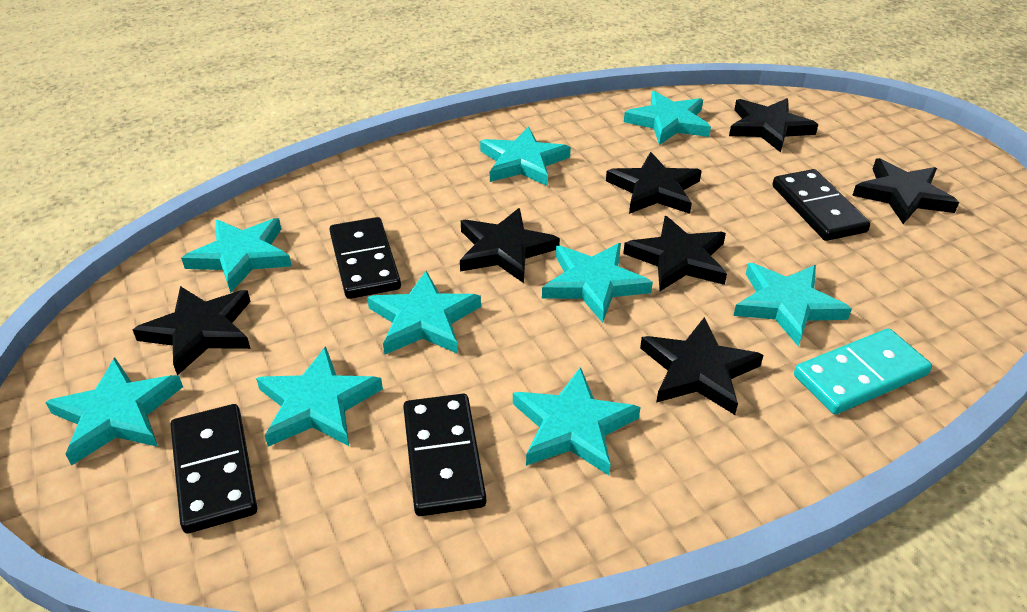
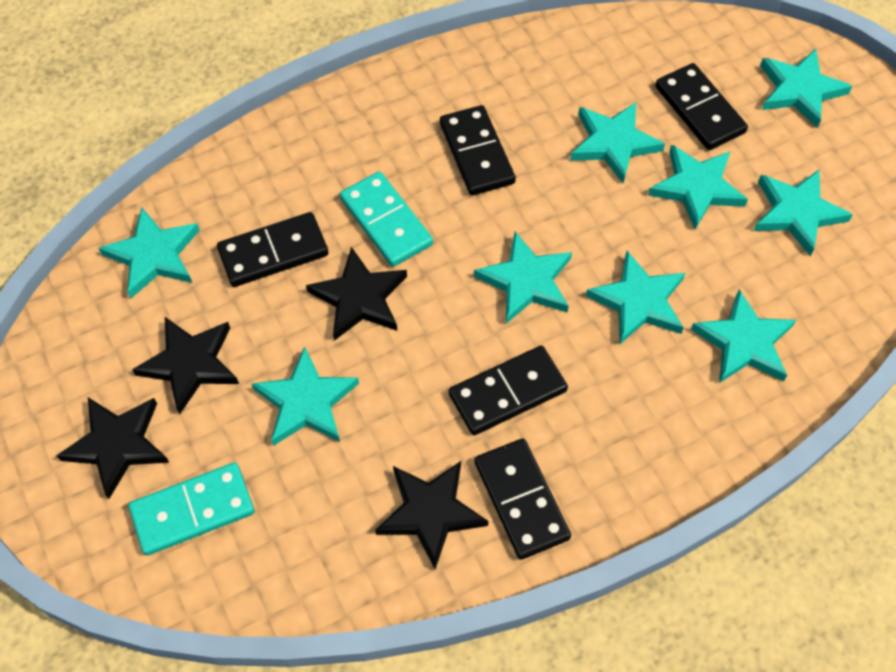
black domino: [171,404,257,534] [329,217,401,299] [403,394,486,516] [772,169,870,241] = 4 -> [217,212,328,287] [440,105,516,195] [449,346,568,435] [475,439,571,560] [655,63,748,150] = 5
black star: [133,286,251,376] [460,208,560,283] [606,152,701,214] [623,216,727,291] [640,317,763,415] [729,98,819,152] [852,158,959,224] = 7 -> [56,397,169,499] [132,317,239,415] [306,247,407,341] [375,461,488,569] = 4
turquoise domino: [794,328,932,414] = 1 -> [128,462,254,555] [340,171,433,267] = 2

